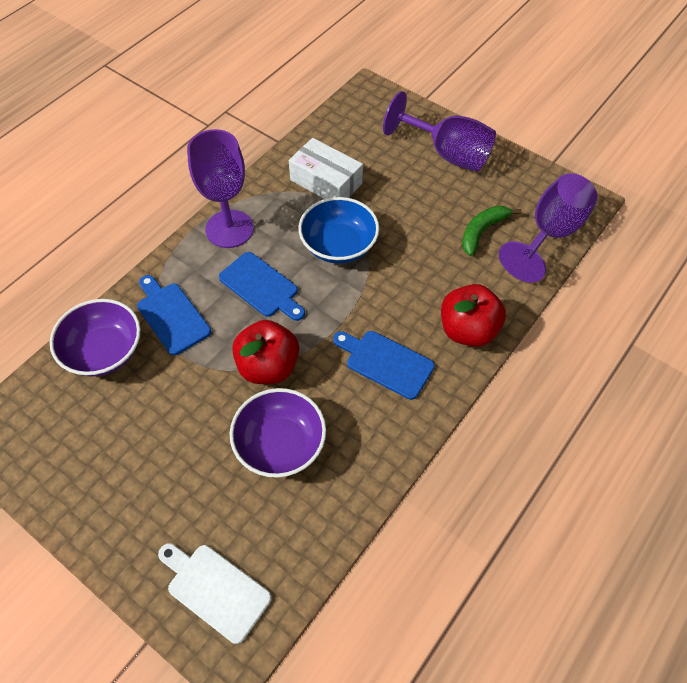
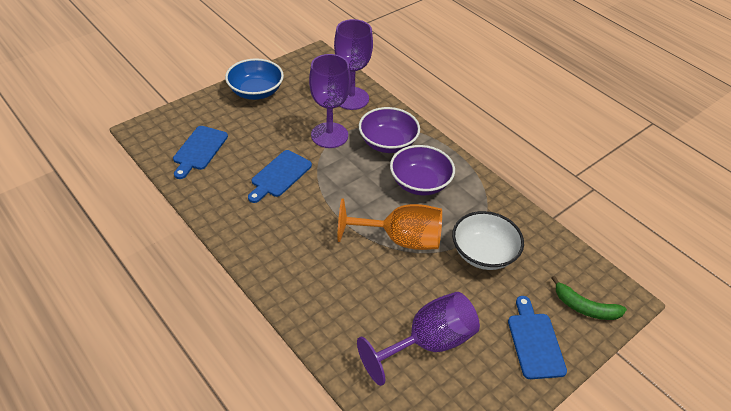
orange goblet: none = 0 -> [337,198,442,250] = 1
red apple: [232,320,299,384] [441,284,506,347] = 2 -> none = 0
white bowl: none = 0 -> [452,211,524,270] = 1
white box: [289,138,363,199] = 1 -> none = 0
white cutting board: [158,543,272,644] = 1 -> none = 0

